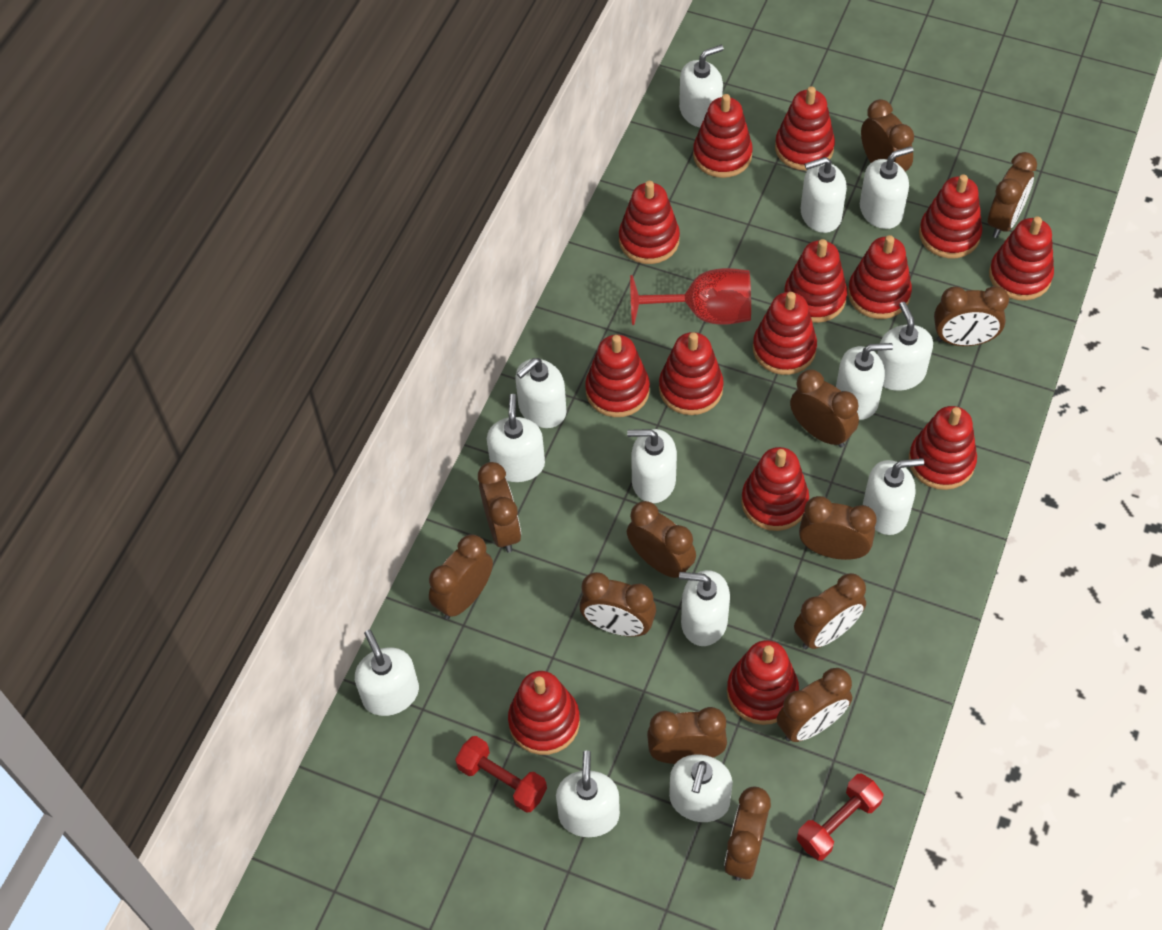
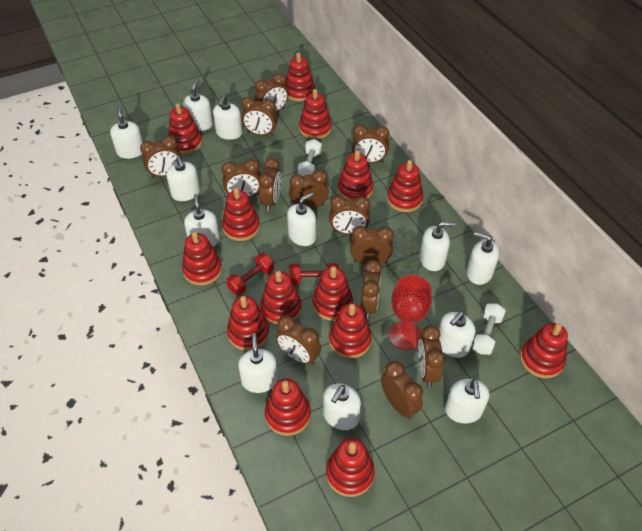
white dumbbell: none = 0 -> [298,139,322,176] [472,303,506,355] = 2
white soap dispenser: [355,630,419,716] [487,394,545,482] [515,358,567,428] [556,751,620,837] [627,429,677,503] [669,754,733,822] [679,45,724,128] [679,570,730,646] [801,157,847,233] [836,343,893,420] [860,146,914,229] [863,458,924,535] [877,302,933,391] = 13 -> [110,106,143,159] [166,156,200,201] [183,79,213,131] [184,194,220,247] [213,95,243,140] [238,333,278,393] [287,192,316,246] [323,383,361,430] [420,222,456,271] [439,311,475,358] [445,379,489,423] [467,232,499,285] = 12

